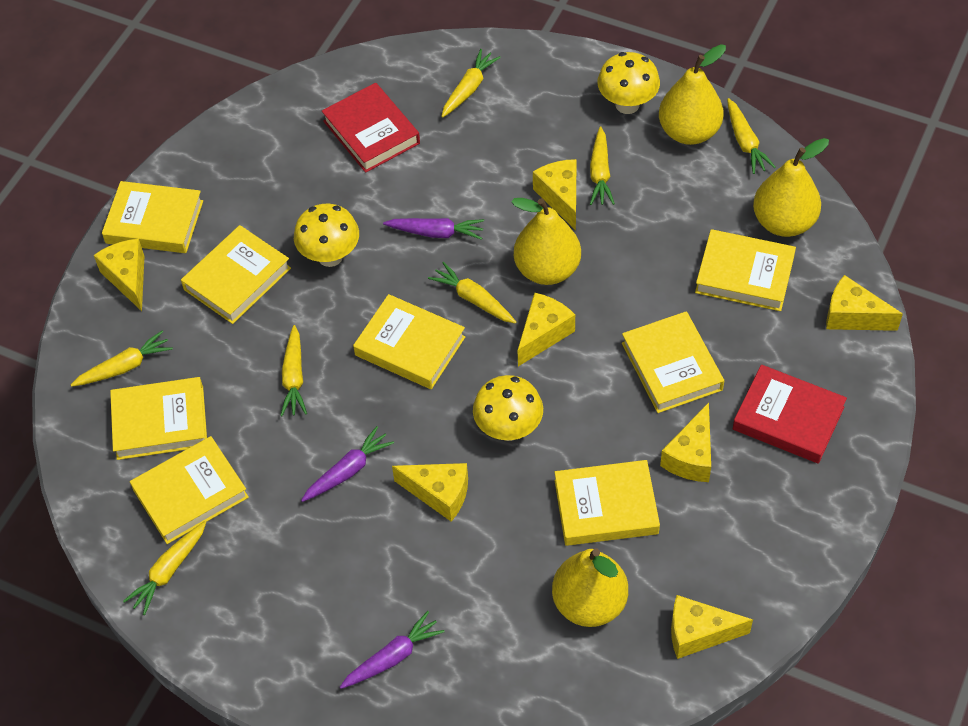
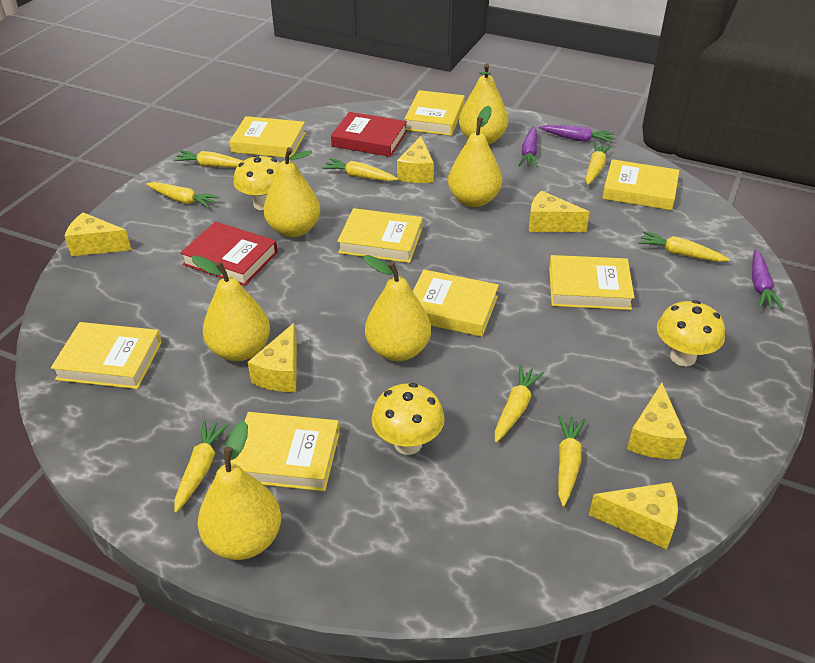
yellow carrot: [71,331,173,387] [123,521,206,615] [280,325,307,416] [428,262,516,324] [441,49,501,118] [590,126,615,205] [727,98,776,174] = 7 -> [146,182,220,208] [173,151,243,167] [174,420,229,513] [322,158,398,181] [495,365,544,443] [558,415,586,507] [586,142,612,185] [639,231,730,262] = 8
yellow cheese: [94,239,144,311] [392,463,468,522] [517,292,575,366] [533,159,577,230] [660,402,711,482] [671,595,753,659] [826,275,903,331] = 7 -> [65,212,131,256] [248,323,297,392] [397,136,434,183] [529,191,590,232] [589,482,678,549] [627,383,687,459] = 6
yellow pear: [511,198,581,285] [552,548,628,627] [659,44,726,145] [753,138,829,237] = 4 -> [192,255,270,361] [198,420,281,560] [263,147,320,237] [363,255,431,361] [448,106,502,207] [459,63,508,145] = 6

